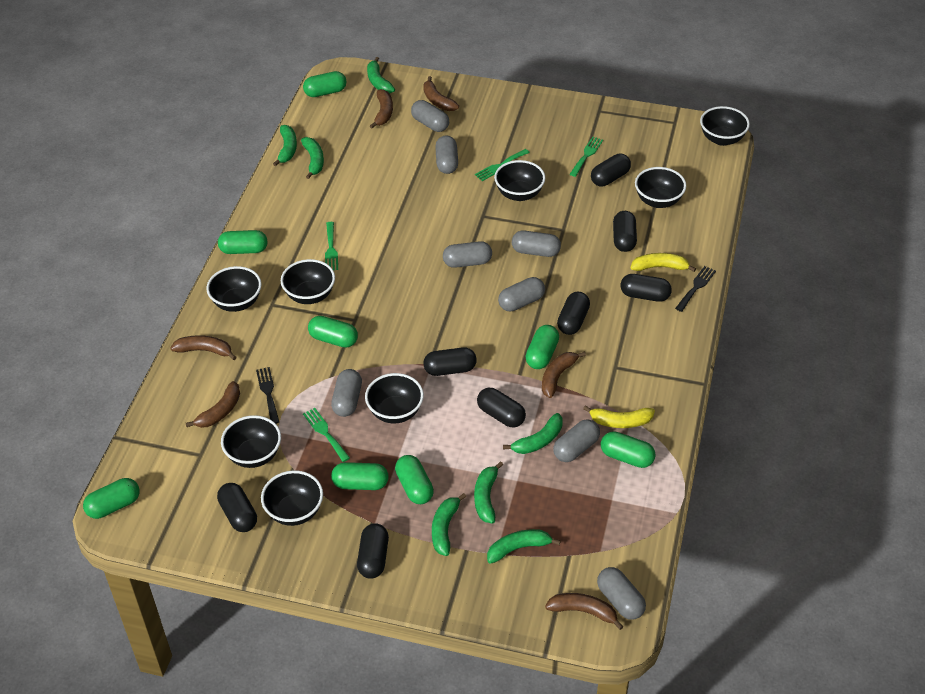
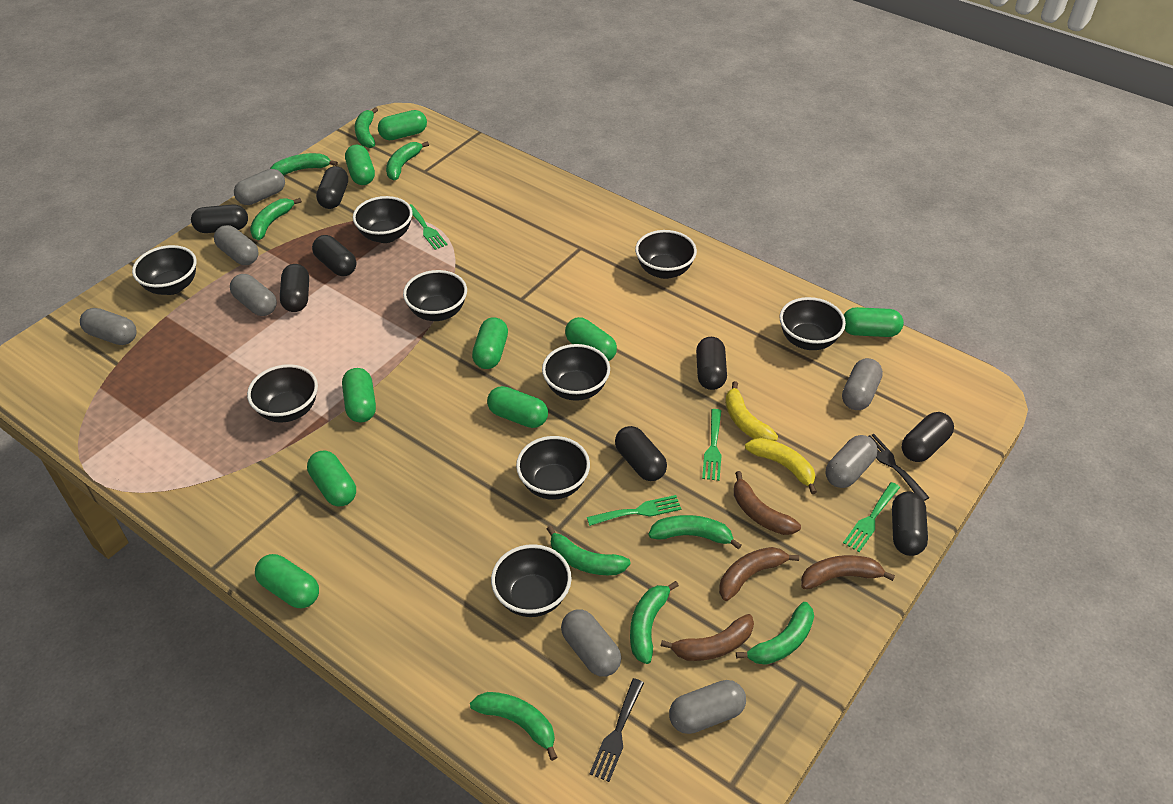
black bowl: [206,266,262,312] [221,415,281,468] [261,470,323,526] [281,259,335,304] [365,373,424,423] [494,160,545,201] [635,167,686,208] [700,106,750,146] = 8 -> [132,245,197,295] [247,364,318,423] [353,196,413,243] [403,270,467,321] [491,544,572,617] [516,436,590,500] [542,344,610,401] [635,230,697,279] [780,297,846,350] = 9
brown banana: [170,335,237,360] [186,381,240,428] [370,89,393,128] [423,76,459,111] [542,351,586,398] [545,593,624,630] = 6 -> [661,614,754,661] [719,547,799,601] [734,471,801,535] [801,555,895,589] = 4
green banana: [273,125,297,166] [301,137,324,179] [367,57,395,93] [432,493,466,556] [474,461,503,523] [487,529,561,564] [503,413,563,454] = 7 -> [250,198,302,240] [270,153,338,176] [355,107,378,148] [386,141,429,180] [470,692,557,761] [547,525,631,575] [630,581,679,664] [649,515,742,550] [736,602,814,665] = 9
green capsule: [83,478,140,519] [218,230,268,254] [303,71,347,97] [308,316,358,348] [331,462,389,490] [395,455,434,504] [525,325,559,369] [601,431,656,468] = 8 -> [255,554,319,608] [307,450,356,506] [342,368,376,423] [345,145,375,185] [378,110,427,140] [472,317,508,369] [487,386,548,428] [565,317,617,361] [844,307,904,337] = 9

